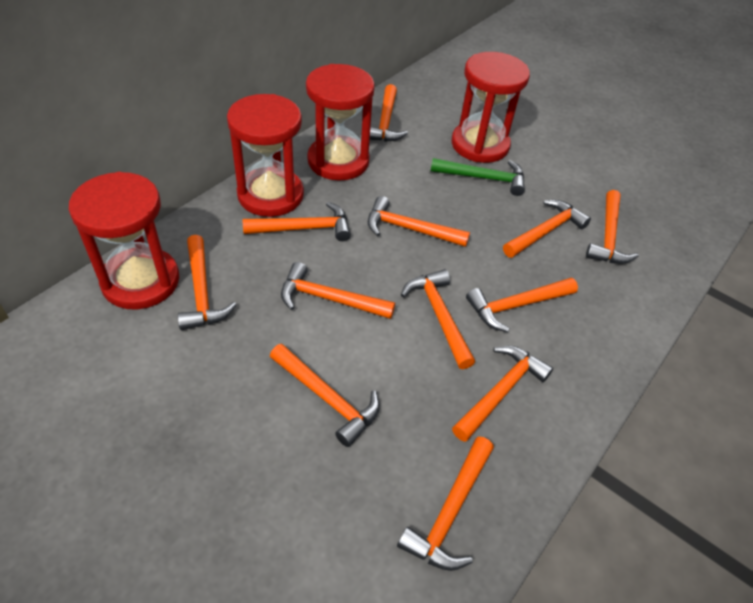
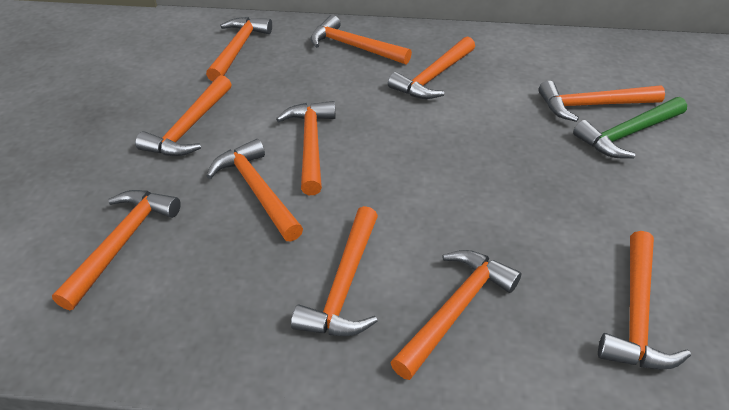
orange hammer: [178,235,237,330] [243,202,351,241] [270,344,380,447] [281,262,395,319] [368,196,470,247] [370,84,408,142] [397,436,494,571] [401,269,475,369] [452,346,553,442] [466,278,578,332] [503,200,591,258] [586,190,639,264] = 12 -> [52,190,181,310] [135,75,232,156] [206,17,272,82] [206,139,303,242] [276,101,336,195] [291,206,378,336] [311,15,412,65] [388,36,475,99] [390,250,521,380] [538,81,665,122] [598,231,691,370] = 11
red hourglass: [69,172,179,310] [227,94,304,217] [306,64,375,181] [451,52,530,163] = 4 -> none = 0

